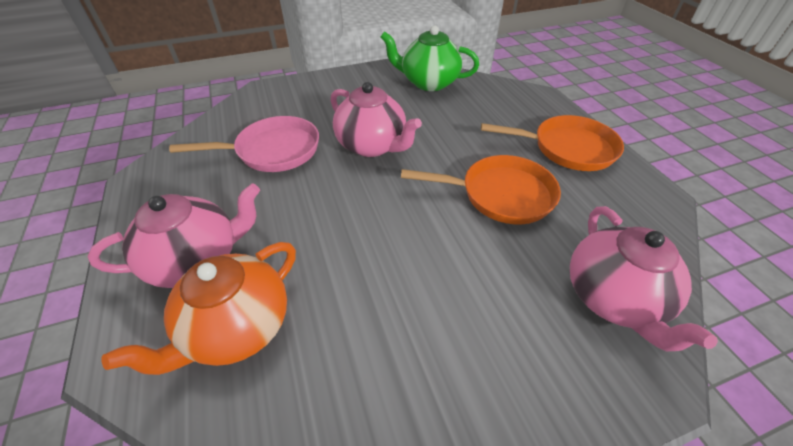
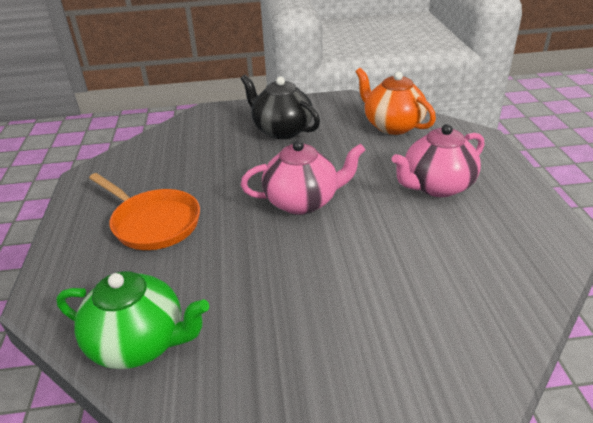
black teapot: none = 0 -> [241,75,320,139] = 1
orange pan: [401,155,561,224] [481,115,624,171] = 2 -> [89,173,200,250] = 1
pink pan: [169,116,319,172] = 1 -> none = 0
pink teapot: [88,183,260,288] [331,82,422,157] [570,206,718,351] = 3 -> [241,140,365,215] [392,124,484,197] = 2

